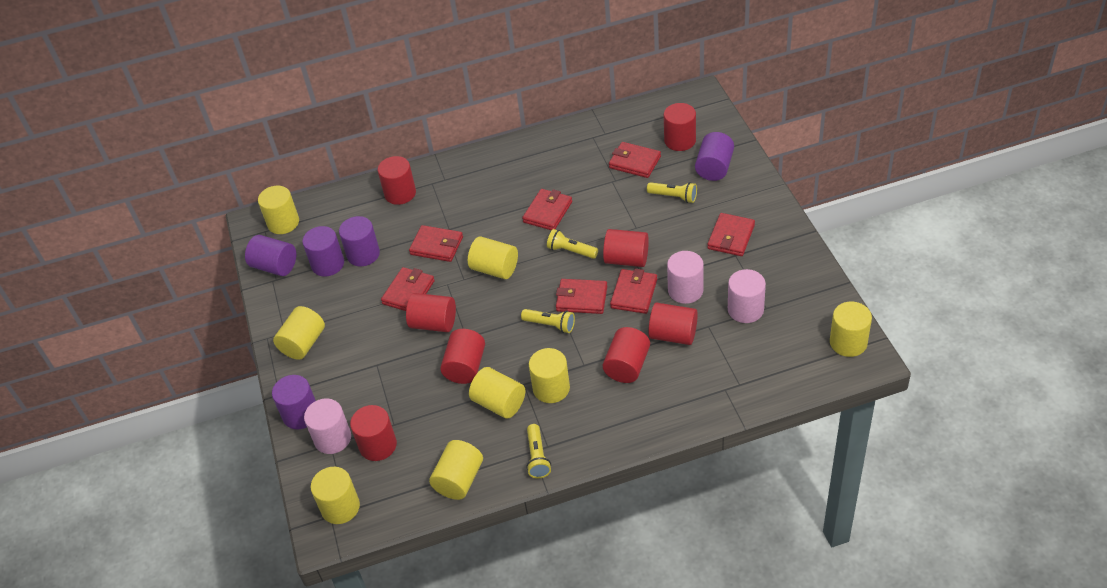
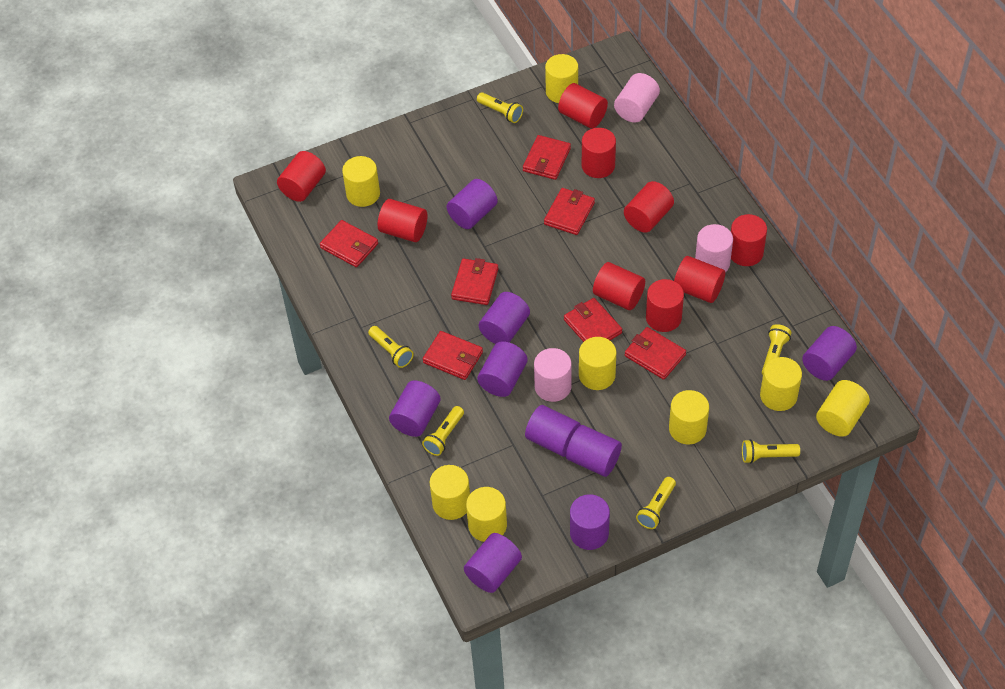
purple cylinder: [245,235,296,276] [272,375,316,429] [302,226,344,276] [339,216,380,266] [695,132,734,181] = 5 -> [389,380,441,437] [446,179,498,229] [464,533,522,593] [477,341,527,397] [479,292,530,344] [525,405,581,457] [566,425,622,477] [570,494,610,550] [802,326,857,381] = 9
red cylinder: [350,405,397,461] [378,156,416,205] [406,293,456,332] [440,329,485,384] [603,229,649,267] [603,327,650,383] [648,303,698,345] [664,103,696,151] = 8 -> [277,151,326,202] [378,199,427,242] [558,83,608,129] [582,128,616,178] [593,262,645,310] [624,181,674,233] [646,279,684,332] [674,256,725,303] [731,214,767,266] = 9
yellow flashlight: [521,309,575,333] [526,424,551,478] [547,229,598,259] [647,182,697,203] = 4 -> [368,326,414,368] [422,406,464,456] [477,92,523,123] [636,477,676,529] [742,439,800,464] [762,324,791,375] = 6

